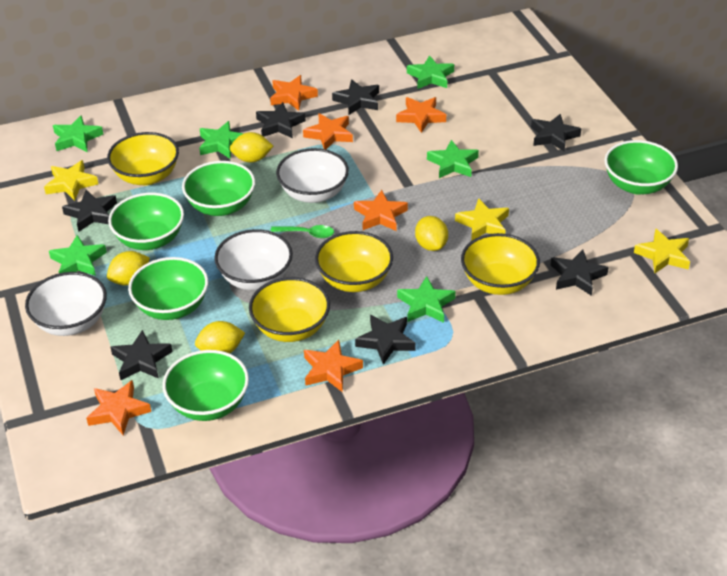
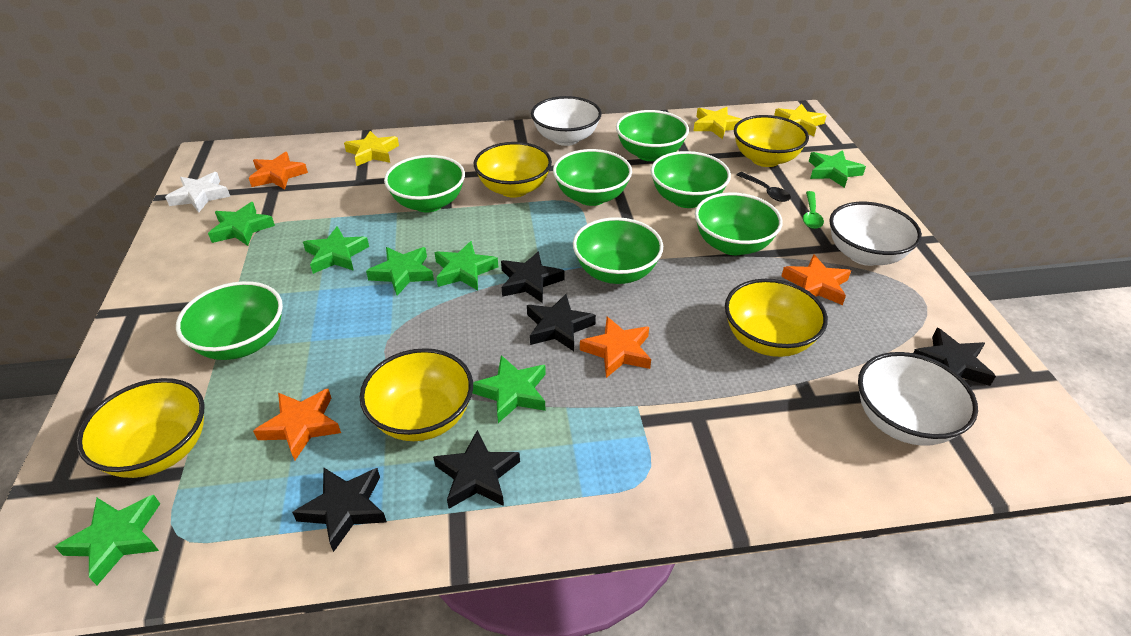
black spoon: none = 0 -> [737,172,791,202] = 1
black star: [62,190,117,231] [110,330,173,380] [256,102,306,138] [332,79,379,115] [355,315,416,365] [531,114,581,151] [551,249,609,296] = 7 -> [292,467,387,552] [433,430,520,509] [501,251,565,303] [527,294,596,351] [913,328,996,386] = 5
green bowl: [108,193,184,250] [128,257,208,320] [162,350,249,421] [182,161,255,216] [604,140,678,195] = 5 -> [176,281,283,360] [384,155,465,212] [553,149,632,206] [573,217,663,284] [616,110,689,161] [651,151,731,208] [695,192,782,255] = 7
green star: [49,235,107,276] [53,115,103,152] [199,121,244,159] [397,276,456,323] [407,55,454,89] [427,140,479,178] = 6 -> [55,495,160,585] [208,202,275,246] [303,226,369,274] [366,247,434,296] [434,241,498,290] [472,355,546,423] [809,150,866,188] = 7
orange star: [86,380,151,435] [270,75,318,111] [303,113,353,149] [304,340,363,392] [354,190,408,231] [396,97,446,133] = 6 -> [249,152,308,189] [253,389,341,460] [580,317,651,378] [781,254,851,305] = 4
white star: none = 0 -> [165,172,230,212] = 1
yellow bowl: [107,132,179,185] [249,277,330,342] [315,231,393,292] [461,233,540,295] = 4 -> [76,378,204,478] [360,348,473,441] [474,142,552,198] [725,279,828,357] [734,115,809,167] = 5
yellow lemon: [107,251,150,285] [195,321,245,353] [230,132,273,163] [415,216,448,251] = 4 -> none = 0

